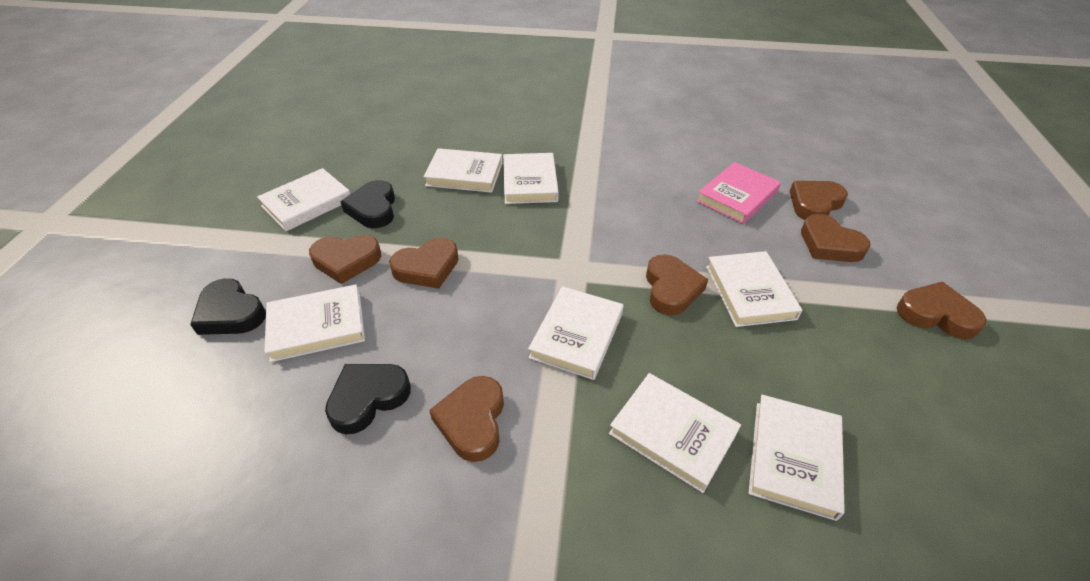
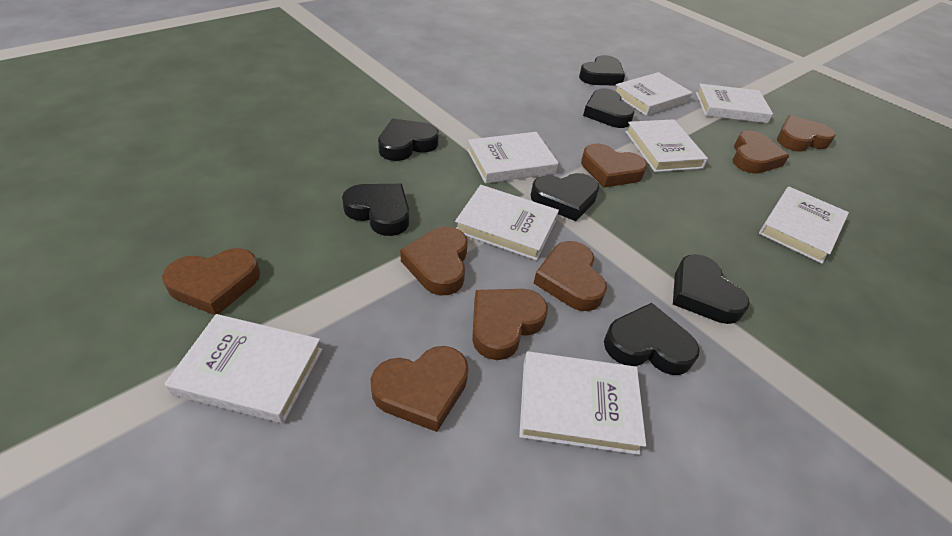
black heart: [190,278,266,335] [325,364,411,434] [340,180,395,228] = 3 -> [342,184,409,236] [378,119,439,161] [531,173,600,221] [579,55,625,86] [583,89,634,128] [604,303,700,375] [673,254,750,324] = 7
brown heart: [309,235,381,284] [389,238,458,289] [429,376,504,462] [646,254,708,315] [790,181,848,220] [801,214,871,262] [897,282,987,339] = 7 -> [162,248,260,315] [371,346,469,432] [400,227,468,296] [472,289,548,360] [533,241,607,311] [581,144,647,188] [733,131,789,174] [777,115,836,152] = 8
pink book: [696,162,781,224] = 1 -> none = 0

